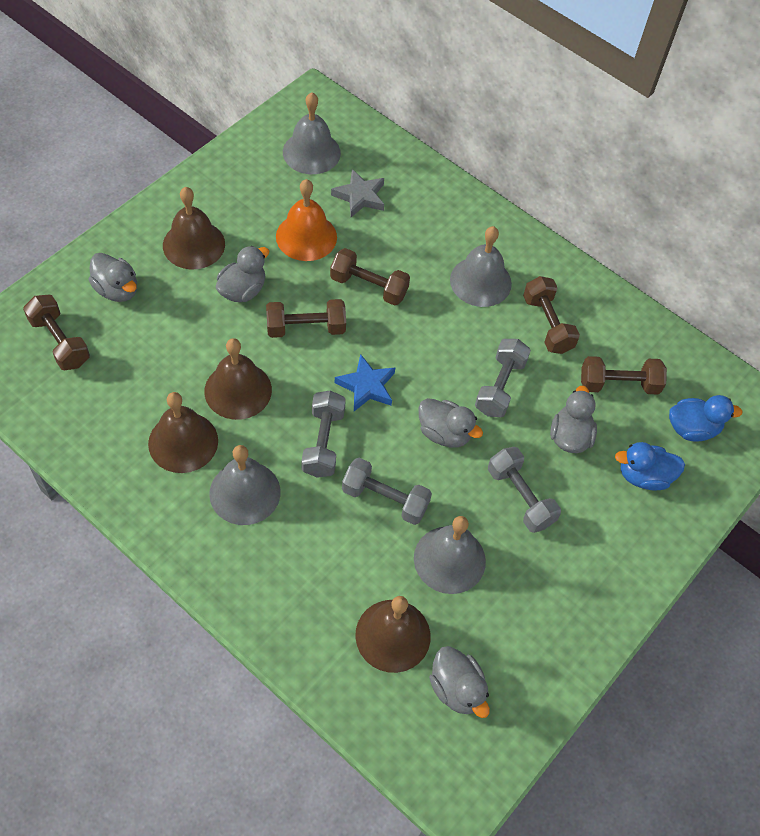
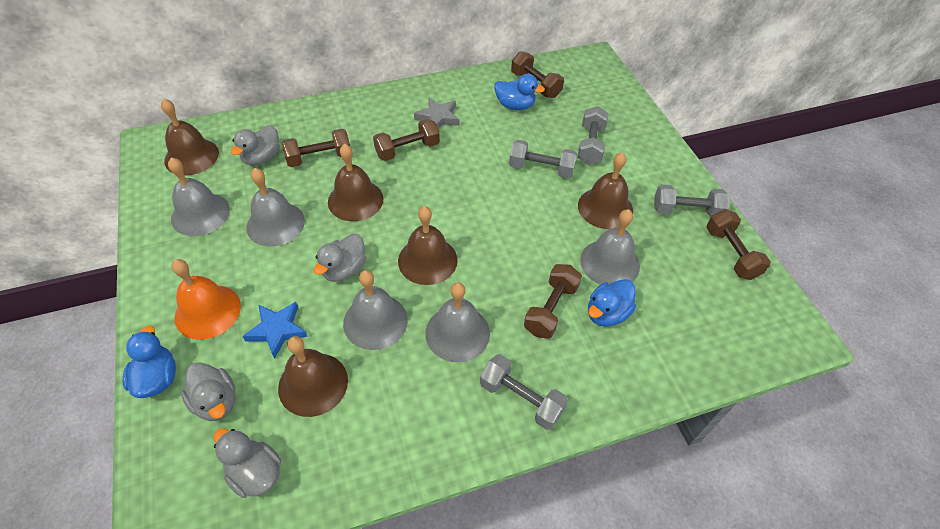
blue duck: [615,442,685,490] [669,395,743,442] = 2 -> [122,325,176,398] [494,74,545,110] [588,279,636,327] = 3
brown bell: [148,392,218,473] [163,187,225,269] [204,338,272,420] [355,596,430,673] = 4 -> [161,99,219,176] [278,336,348,417] [328,144,384,221] [398,206,458,285] [578,152,633,229] = 5
grey bell: [209,445,281,525] [283,93,341,174] [414,516,486,594] [450,226,512,307] = 4 -> [168,158,230,236] [246,168,305,246] [343,270,408,350] [425,282,490,362] [580,209,640,285] = 5
grey duck: [88,253,137,302] [216,246,269,302] [418,398,483,448] [429,646,490,718] [550,386,597,453] = 5 -> [181,362,235,421] [214,428,282,498] [231,125,280,166] [314,234,366,282] = 4

